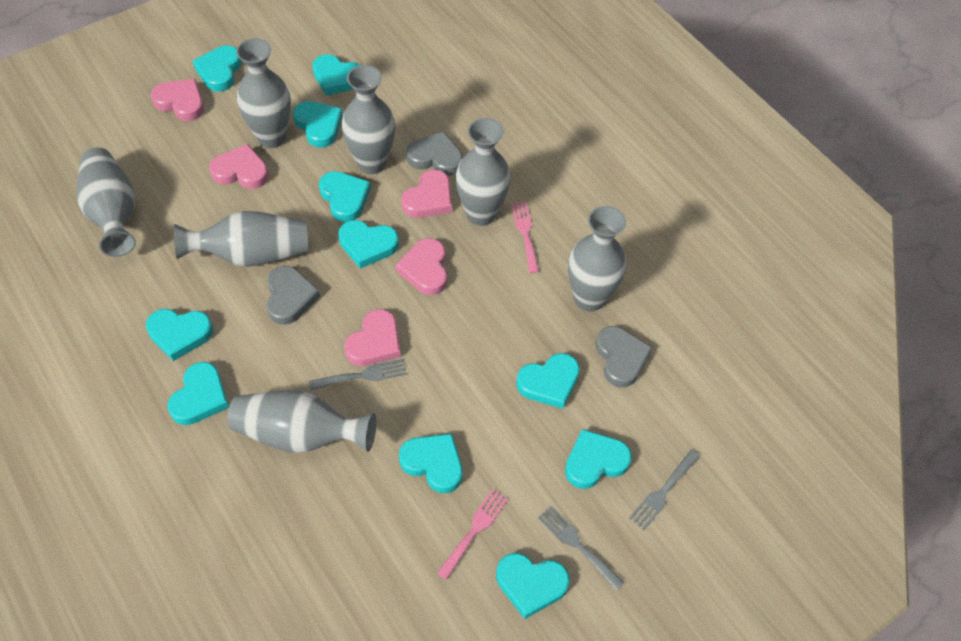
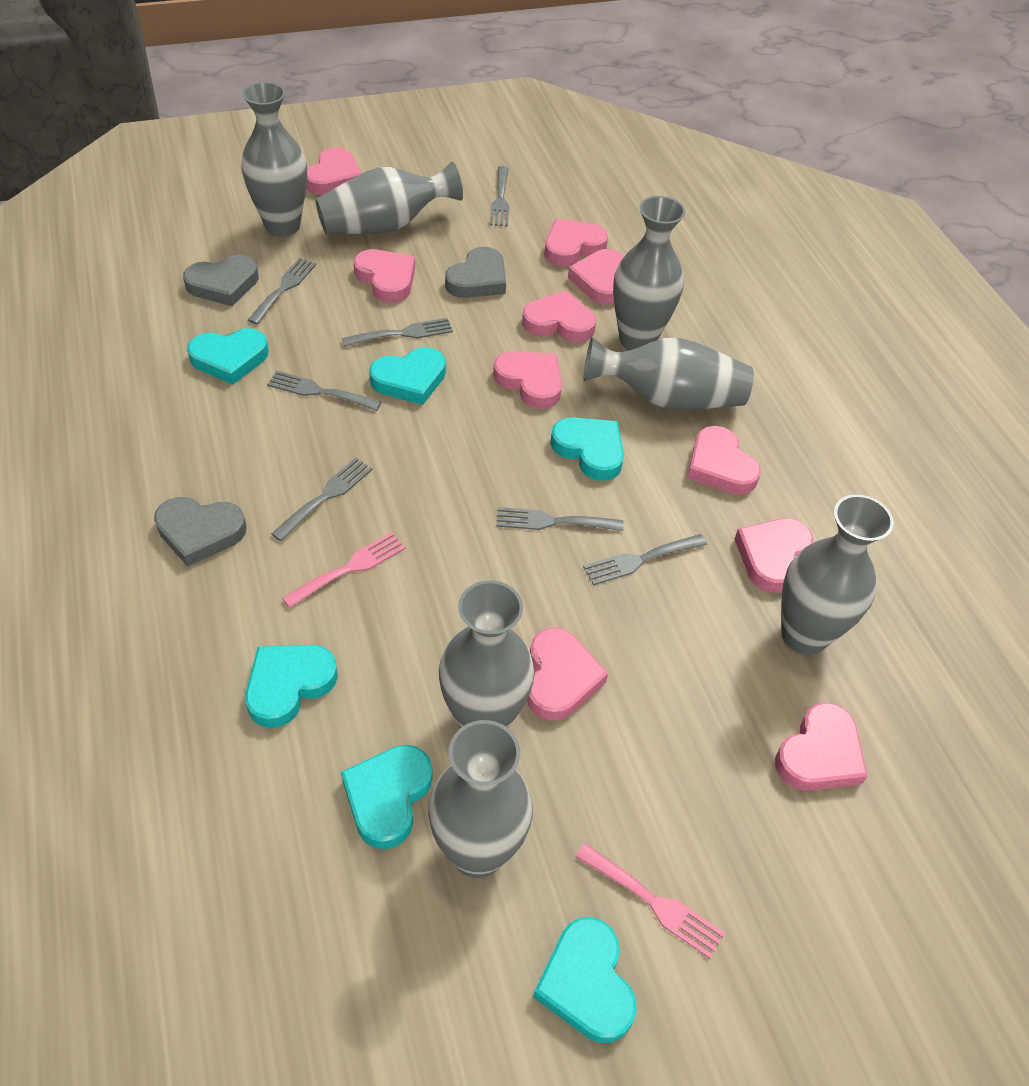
grey fork: [309,359,406,391] [538,505,624,590] [629,450,700,530] = 3 -> [248,258,316,324] [267,371,381,411] [271,458,373,541] [342,318,453,347] [490,166,509,226] [496,507,624,531] [583,534,707,585] = 7
pink heart: [151,79,204,121] [209,144,269,189] [345,309,401,366] [396,238,447,295] [401,170,452,218] = 5 -> [306,147,362,195] [354,249,415,303] [493,351,562,409] [522,290,596,342] [527,628,608,721] [545,219,608,266] [568,249,624,305] [687,426,761,495] [735,518,814,593] [775,702,868,791] = 10
turquoise heart: [146,309,213,361] [167,362,229,425] [193,46,242,92] [293,101,343,147] [312,54,360,96] [319,171,371,222] [338,220,399,269] [399,434,463,493] [496,553,570,619] [516,353,580,409] [565,429,632,489] = 11 -> [187,328,269,385] [245,645,338,728] [341,745,433,849] [369,347,446,405] [533,917,637,1043] [551,417,624,481] = 6

